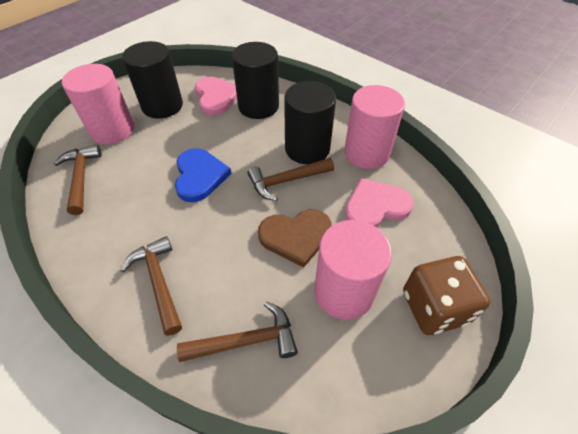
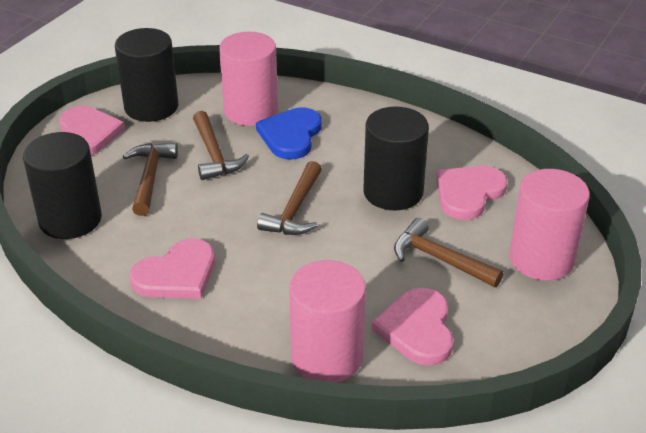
brown dice: [403,256,490,335] = 1 -> none = 0
brown heart: [258,209,332,267] = 1 -> none = 0
pink heart: [195,77,237,116] [345,178,414,228] = 2 -> [59,106,125,156] [130,238,215,299] [372,287,454,366] [436,166,508,220] = 4

